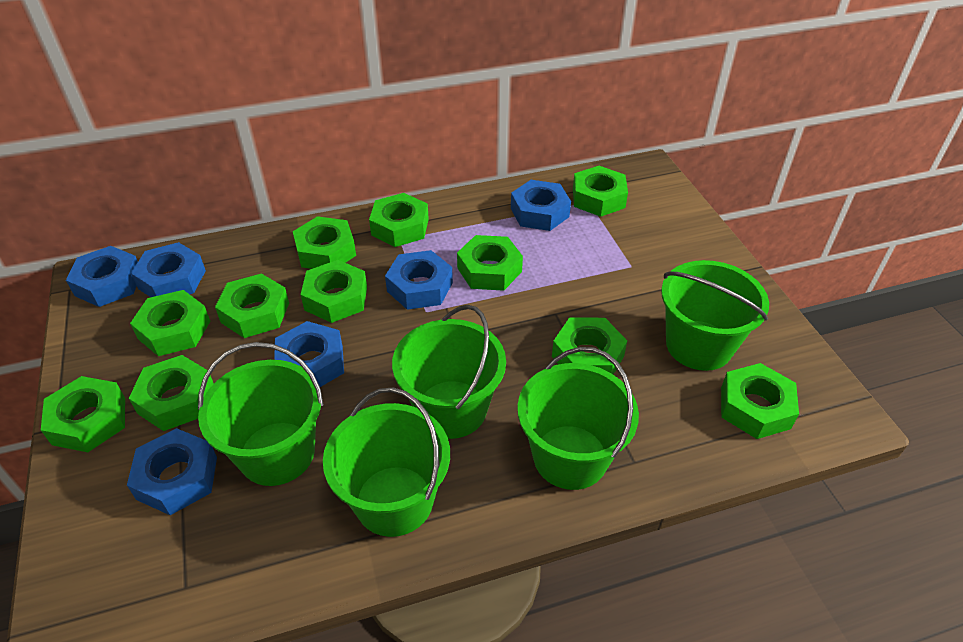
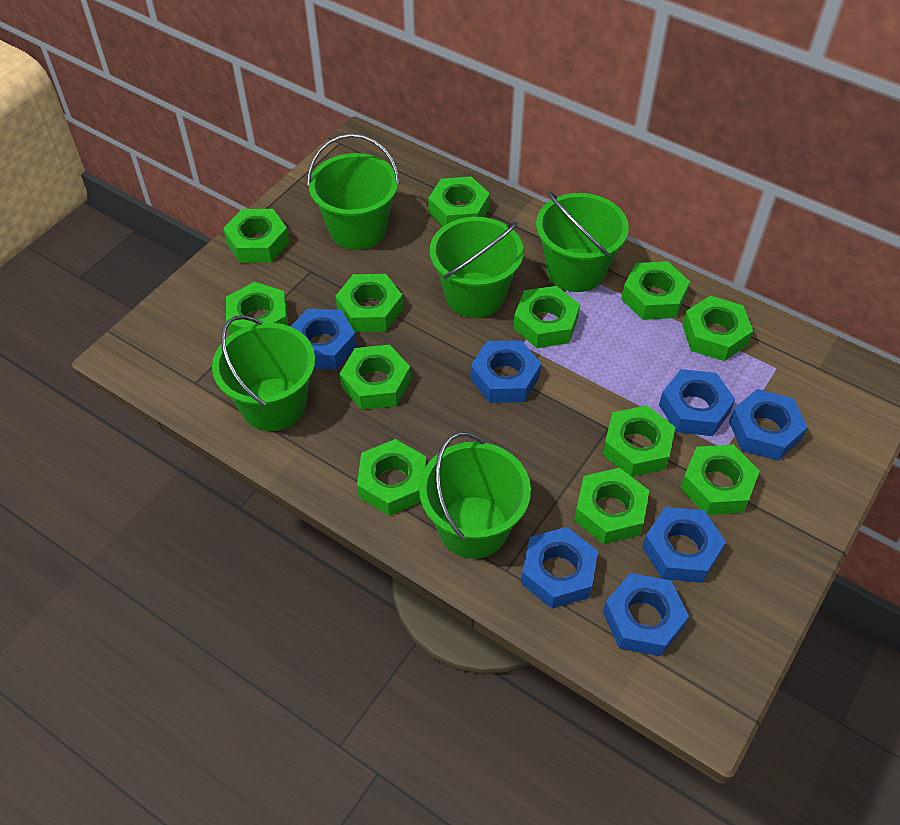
blue nut: [66,246,138,307] [127,428,217,515] [131,242,206,297] [274,321,344,387] [385,250,453,310] [511,180,571,231] = 6 -> [290,309,357,370] [470,340,541,403] [521,527,598,609] [603,573,689,656] [642,507,726,583] [659,369,735,436] [729,389,808,461] = 7
green nut: [41,376,125,452] [129,355,214,431] [130,290,210,356] [215,273,289,338] [293,216,356,269] [300,260,367,323] [369,193,429,247] [457,235,523,291] [552,318,627,375] [573,166,628,217] [721,363,799,439] = 11 -> [223,209,289,263] [226,282,288,335] [335,274,403,332] [340,345,411,410] [357,439,426,516] [428,176,490,226] [513,286,580,348] [574,468,649,544] [602,405,675,477] [621,261,690,320] [680,445,760,515] [682,296,753,361] = 12

